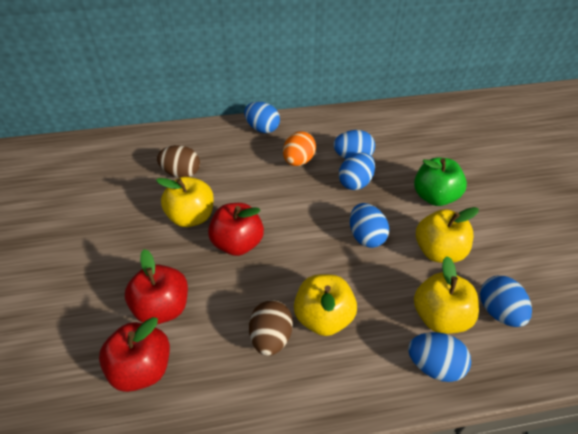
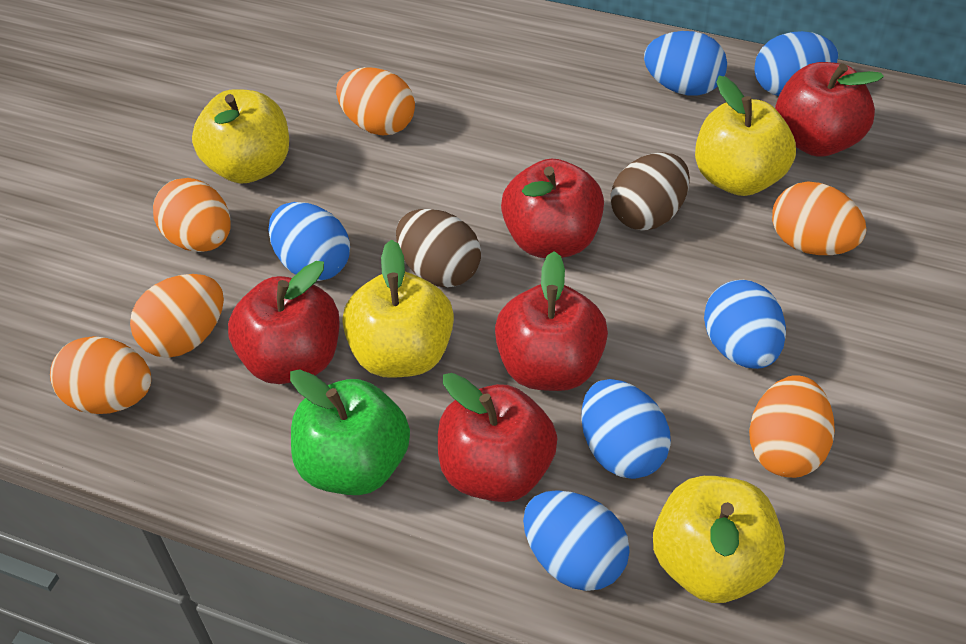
orange egg: [283,131,316,166] = 1 -> [50,336,151,414] [130,274,224,358] [153,178,231,252] [336,67,415,135] [749,375,835,478] [772,182,866,255] = 6
red apple: [99,317,170,392] [125,249,188,324] [208,203,264,256] = 3 -> [228,261,340,384] [438,373,557,502] [495,251,608,391] [501,158,604,258] [775,62,884,157] = 5

